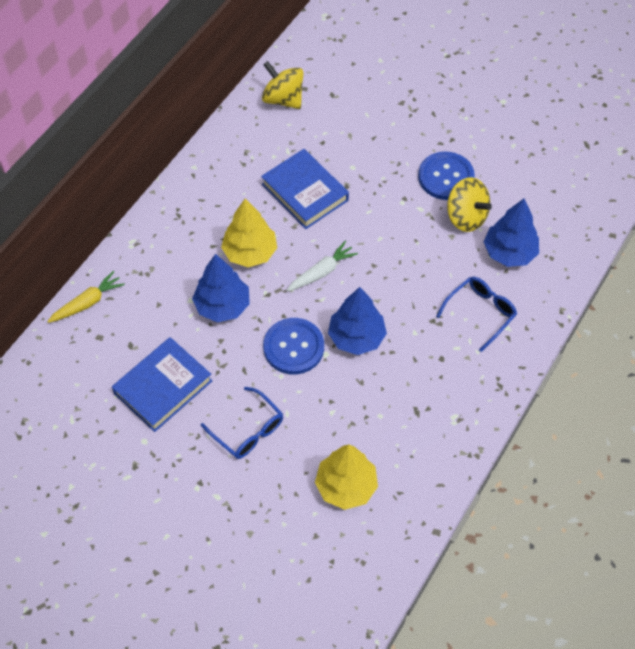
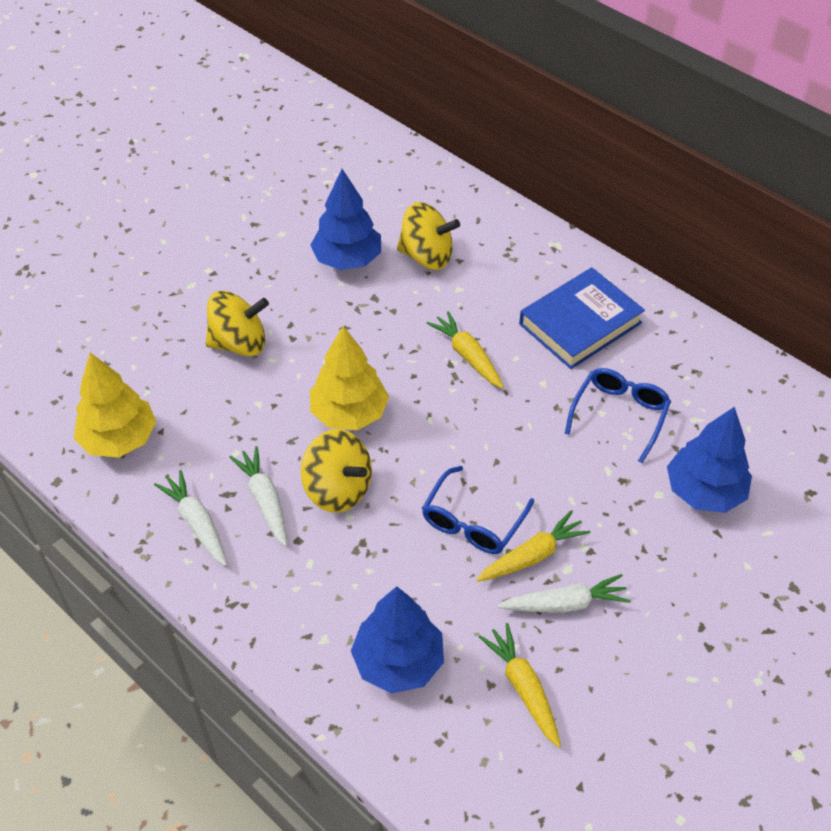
blue book: [112,337,212,432] [261,149,349,229] = 2 -> [519,267,645,369] = 1
blue button: [263,318,324,374] [418,151,475,200] = 2 -> none = 0
white carrot: [287,241,358,291] = 1 -> [154,470,227,566] [229,446,287,546] [498,574,631,613] = 3
yellow carrot: [47,271,125,323] = 1 -> [427,311,504,389] [476,510,591,582] [479,623,561,748] = 3
yellow spinning top: [262,61,304,109] [447,177,492,232] = 2 -> [206,291,269,356] [301,429,372,513] [397,202,460,270] = 3

